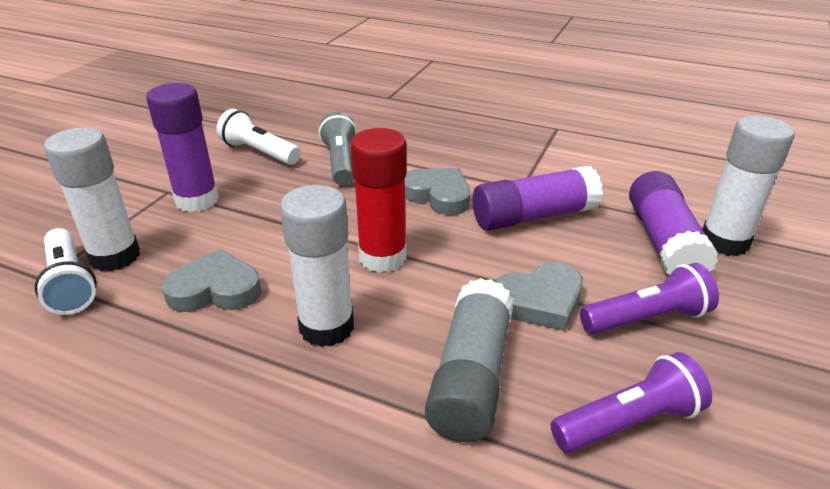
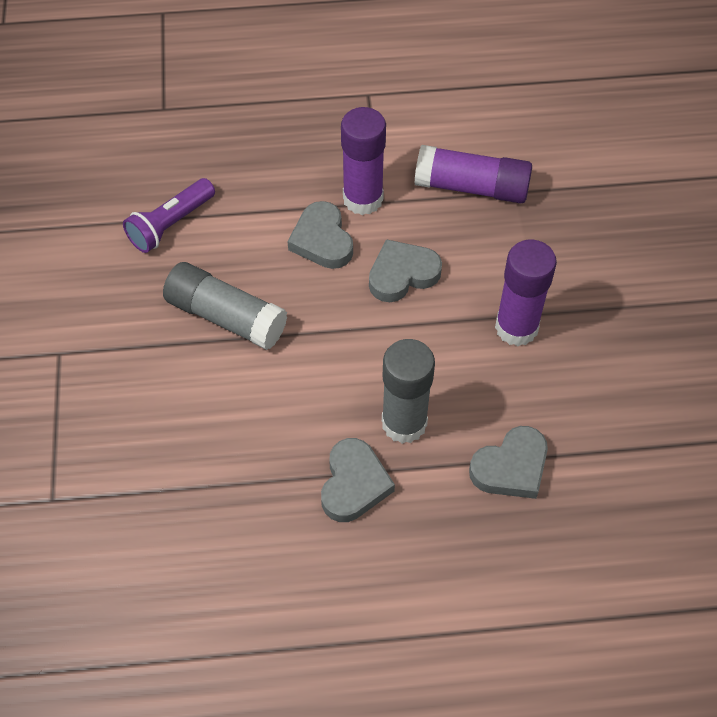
grey flashlight: [319,112,357,185] = 1 -> none = 0
grey glue stick: [425,278,513,442] = 1 -> [163,262,287,350] [382,339,435,444] = 2
grey heart: [162,249,261,312] [405,168,470,215] [495,262,583,331] = 3 -> [287,201,353,269] [321,438,395,522] [369,239,442,302] [469,426,548,499] = 4
purple flashlight: [551,352,712,453] [580,263,719,334] = 2 -> [123,178,215,253] = 1
red glue stick: [350,128,407,273] = 1 -> none = 0
white flashlight: [35,228,97,315] [216,109,301,165] = 2 -> none = 0
white glue stick: [44,127,140,272] [280,185,354,347] [702,116,795,256] = 3 -> none = 0

